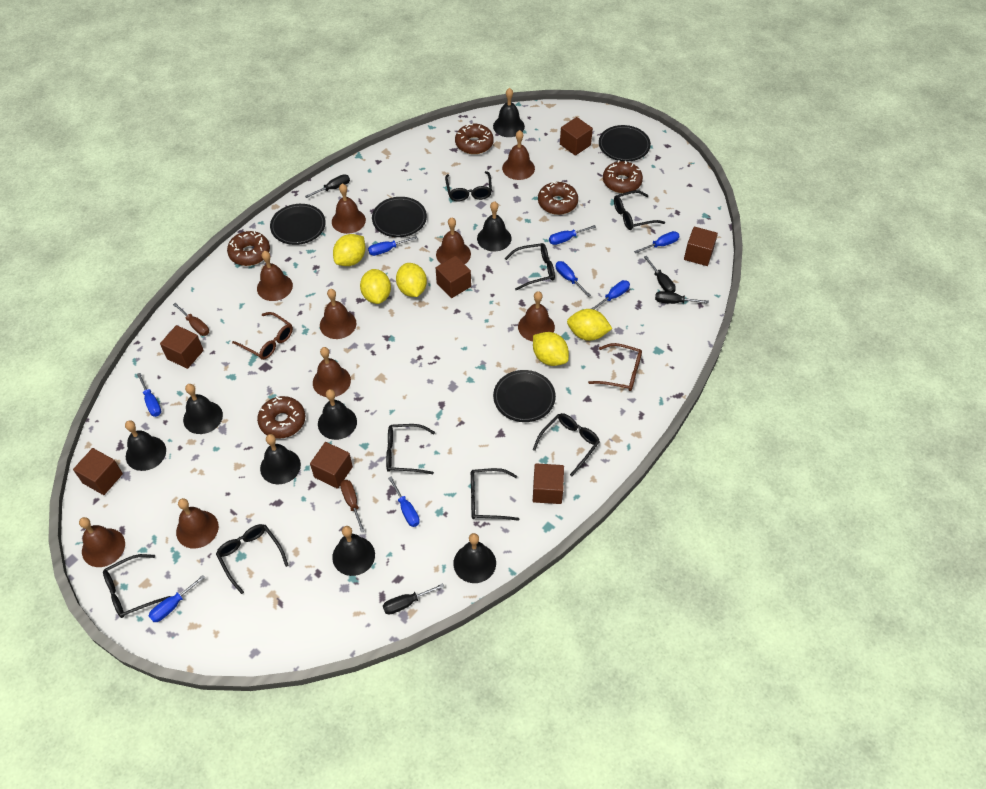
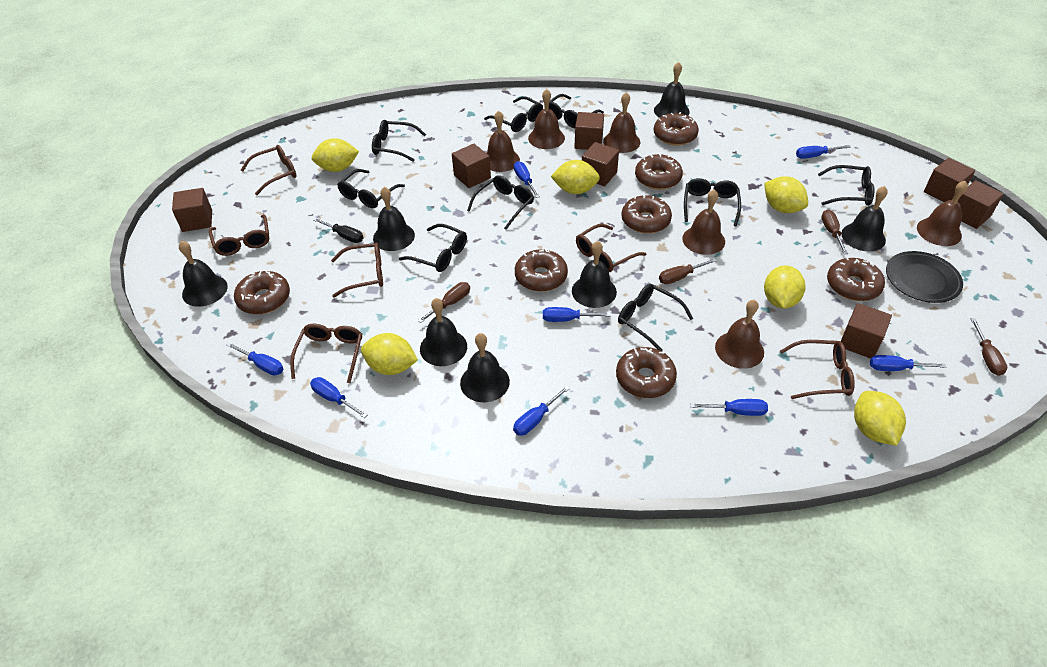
black bell: [125,420,166,471] [183,384,223,434] [260,434,301,484] [318,389,357,440] [332,526,375,576] [453,533,496,583] [477,201,511,251] [493,88,525,137] = 8 -> [179,241,228,307] [373,187,415,251] [420,298,467,366] [460,333,510,402] [572,241,617,308] [654,62,690,118] [841,186,888,252] = 7
black glasses: [103,554,171,618] [216,524,289,594] [386,424,435,474] [445,171,492,201] [471,468,519,521] [505,243,555,291] [533,413,600,476] [614,190,665,230] = 8 -> [337,169,405,208] [372,120,426,162] [399,224,467,272] [467,175,534,230] [484,96,543,132] [549,94,604,128] [618,284,693,351] [684,178,741,226] [818,165,875,206] = 9
black plate: [270,204,326,245] [372,197,427,237] [493,370,556,422] [599,125,651,161] = 4 -> [886,251,963,303] = 1
black screwdriver: [305,174,350,198] [383,583,444,615] [644,256,676,293] [655,291,709,304] = 4 -> [313,218,363,243] = 1
brown bell: [79,517,125,567] [176,498,219,549] [257,251,293,301] [313,347,351,397] [320,289,356,339] [332,184,366,234] [436,217,471,264] [502,130,535,180] [518,291,555,341] = 9 -> [487,110,520,172] [528,89,565,149] [603,92,640,153] [682,189,725,255] [715,299,764,369] [917,181,968,246] = 6
brown donut: [227,231,270,266] [257,396,305,439] [455,124,494,154] [538,182,578,215] [603,160,643,193] = 5 -> [234,270,290,314] [515,249,568,292] [616,347,677,398] [621,195,672,234] [635,154,683,190] [654,112,699,146] [827,257,885,301] = 7
brown glasses: [232,312,293,360] [588,343,642,391] = 2 -> [209,214,269,256] [241,145,296,195] [290,324,362,383] [331,243,383,298] [576,224,647,272] [780,340,855,399] = 6
brown screwdriver: [173,303,209,336] [340,480,365,533] = 2 -> [418,282,470,323] [659,258,717,284] [821,210,848,254] [971,318,1007,376] = 4
yellow lemon: [333,234,366,266] [360,269,391,304] [396,263,427,297] [533,332,569,366] [567,309,612,341] = 5 -> [312,138,359,172] [361,333,418,375] [551,160,600,194] [764,176,808,213] [764,265,805,309] [854,391,906,446] = 6

